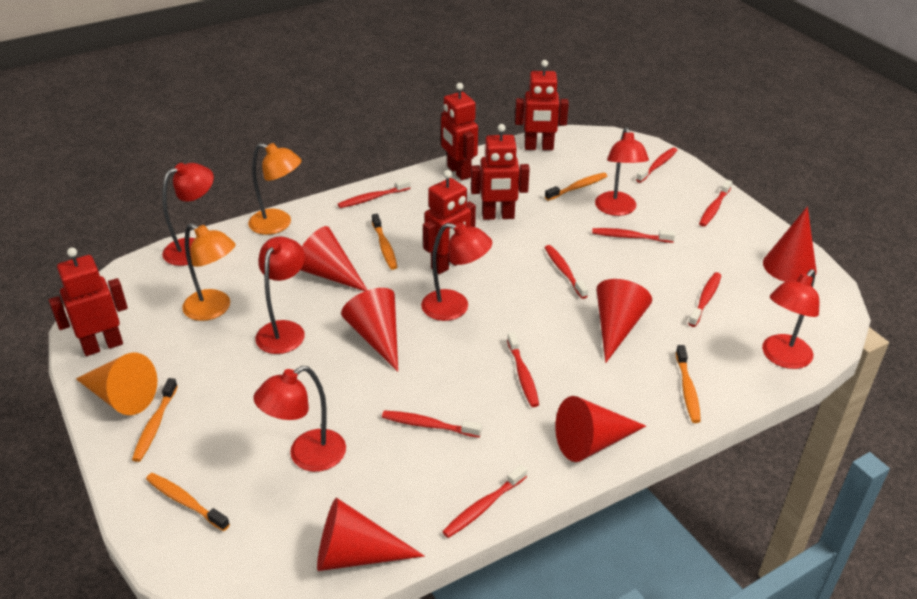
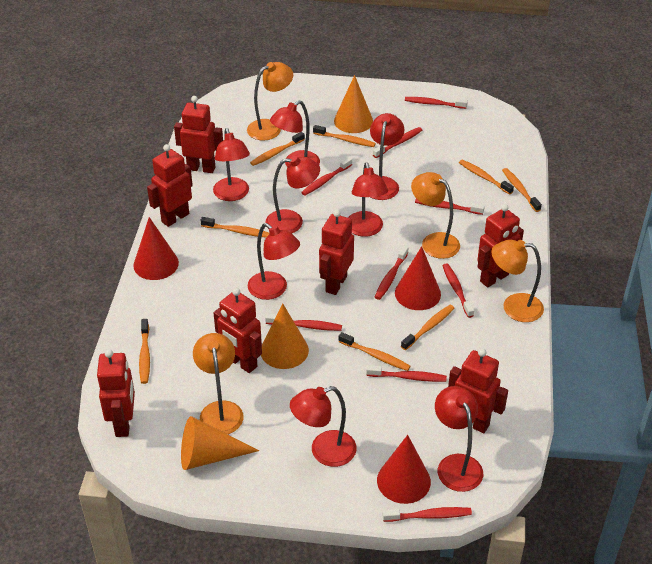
orange cone: [76,353,157,415] = 1 -> [181,416,260,470] [261,303,309,369] [334,75,373,133] = 3
orange lamp: [182,223,235,321] [248,143,302,235] = 2 -> [193,333,243,434] [247,62,293,141] [411,172,460,259] [492,240,544,322] = 4
orange toothbrush: [132,378,178,462] [146,473,230,531] [372,214,397,270] [545,173,607,201] [676,345,701,423] = 5 -> [139,319,150,384] [201,217,270,237] [250,132,305,166] [313,125,376,147] [339,332,411,371] [401,305,455,350] [459,160,514,195] [502,168,542,212] = 8
red cone: [300,226,367,291] [317,498,425,571] [341,288,398,372] [555,396,646,462] [597,279,652,363] [763,206,817,282] = 6 -> [133,217,179,280] [377,435,431,504] [395,246,441,310] = 3
red lamp: [162,163,214,266] [253,366,346,472] [255,237,305,354] [421,222,492,321] [595,127,649,216] [762,269,819,369] = 6 -> [213,128,250,201] [248,223,300,300] [266,156,320,233] [270,100,320,167] [290,386,357,467] [348,162,388,237] [370,113,404,200] [435,386,483,492] = 8
red robot: [49,248,128,356] [423,170,476,274] [441,83,478,180] [471,124,530,220] [515,60,569,150] = 5 -> [97,349,135,437] [147,144,193,227] [174,96,223,173] [214,288,262,373] [319,210,354,295] [448,348,508,433] [477,204,524,287] = 7

